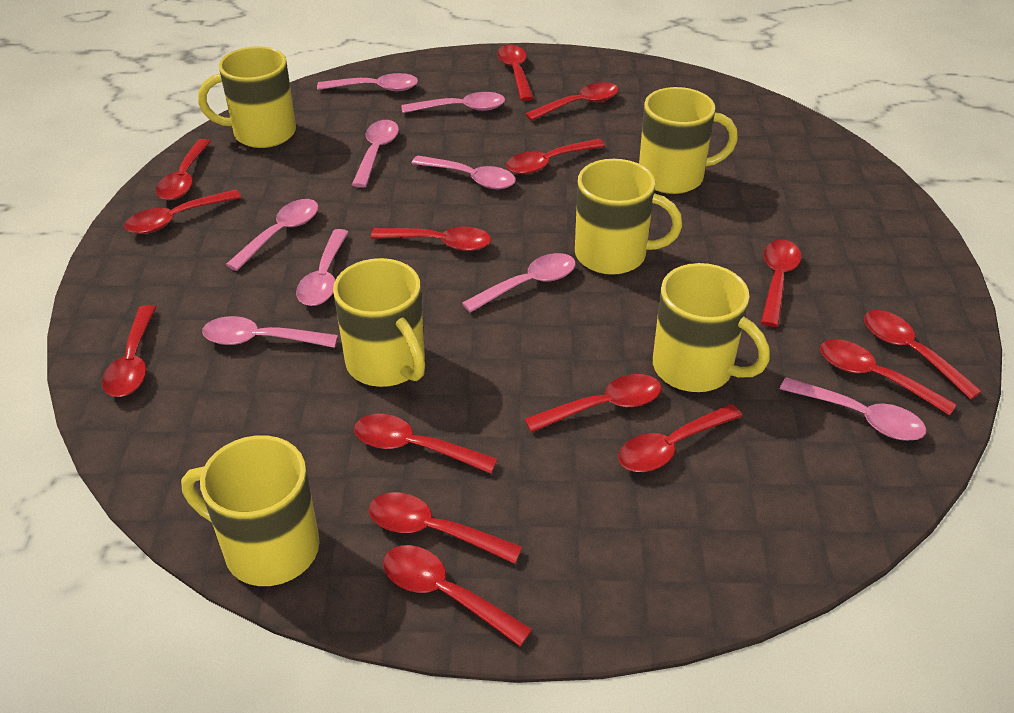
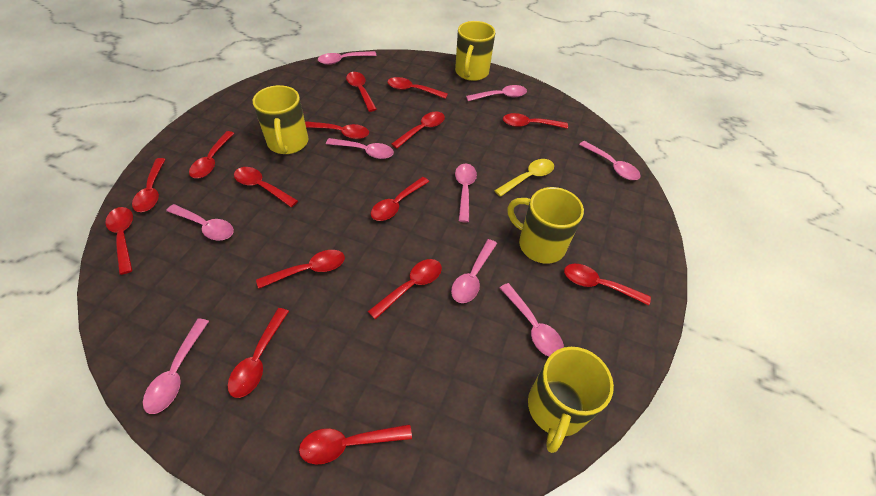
yellow mug: [181,435,320,586] [198,46,296,148] [333,258,425,387] [575,159,682,275] [639,87,738,194] [653,263,770,392] = 6 -> [253,85,308,154] [455,21,495,81] [507,187,584,264] [528,347,614,453] = 4
yellow spoon: none = 0 -> [494,159,554,197] = 1

